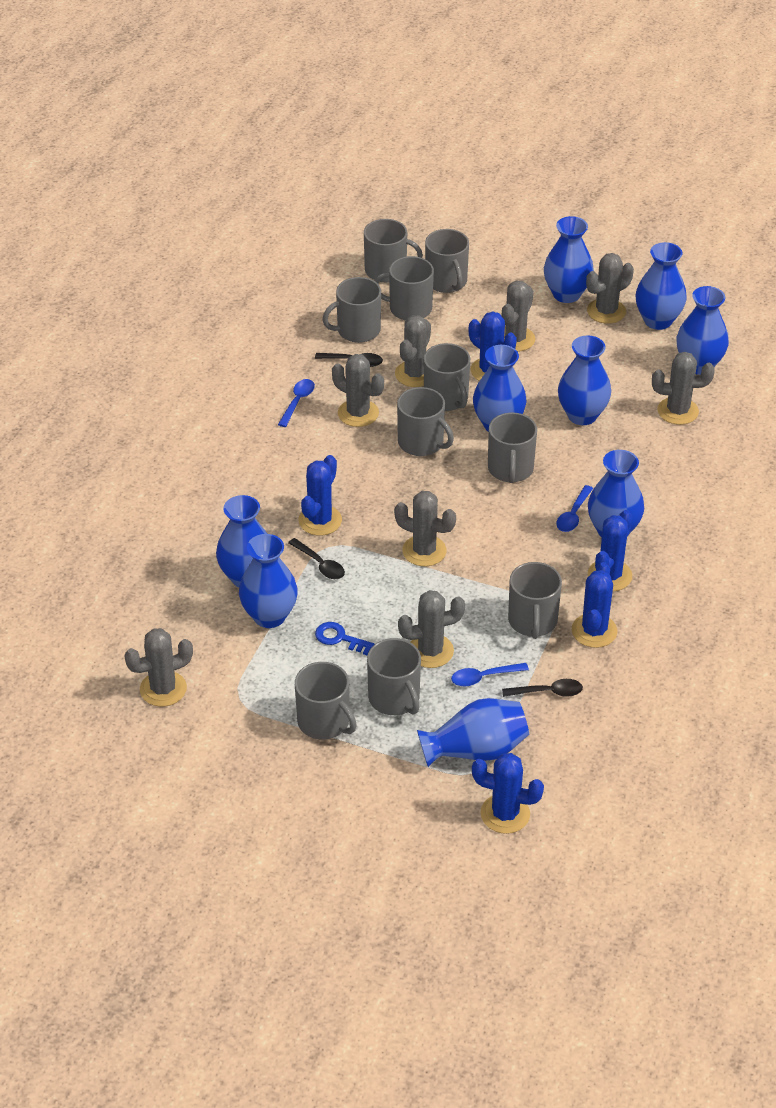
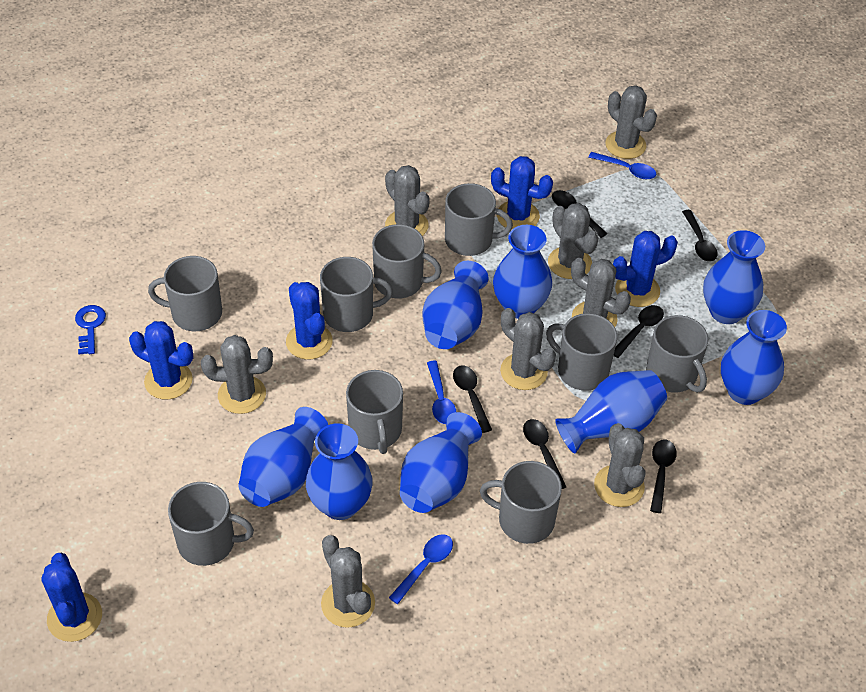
black spoon: [288,538,345,579] [315,353,383,367] [502,679,583,697] = 3 -> [453,365,492,433] [523,419,566,489] [552,190,608,238] [614,305,664,358] [650,439,677,513] [682,210,718,261] = 6
blue vase: [216,495,267,587] [239,534,298,628] [417,698,529,767] [473,345,526,432] [544,216,594,303] [558,335,611,425] [588,450,644,538] [636,242,687,330] [677,286,729,375] = 9 -> [239,407,328,507] [306,423,373,520] [400,412,482,513] [422,261,489,349] [493,225,552,319] [555,370,667,453] [703,230,765,324] [721,310,787,405] = 8
grey mug: [295,662,357,740] [322,277,381,343] [364,219,423,282] [367,638,421,715] [374,256,434,320] [397,387,454,456] [424,343,470,411] [425,229,469,293] [488,412,537,483] [508,562,562,639] = 10 -> [148,256,222,331] [168,482,254,566] [320,257,393,332] [346,370,403,454] [372,224,442,299] [445,183,513,256] [480,461,562,544] [546,313,617,391] [646,315,708,393] = 9

